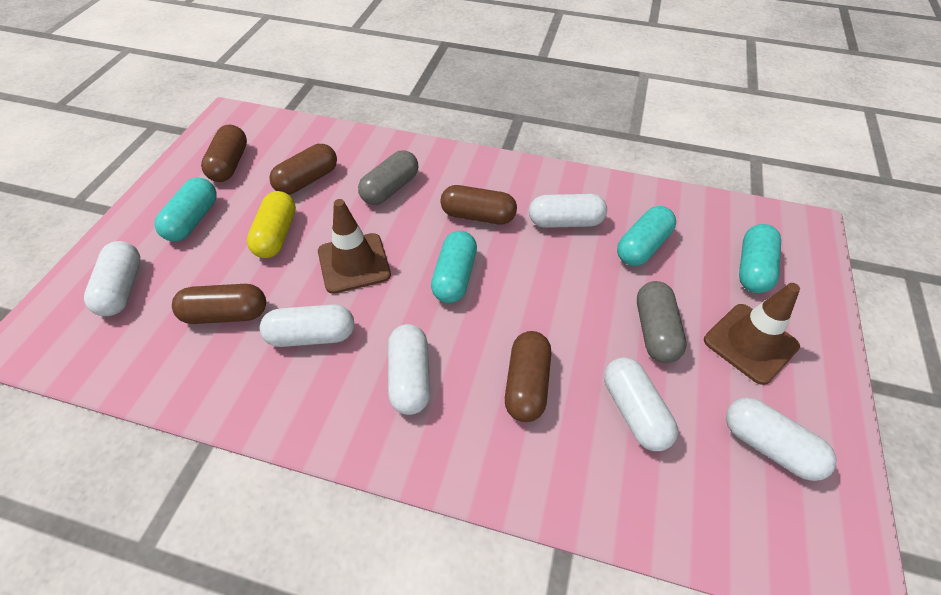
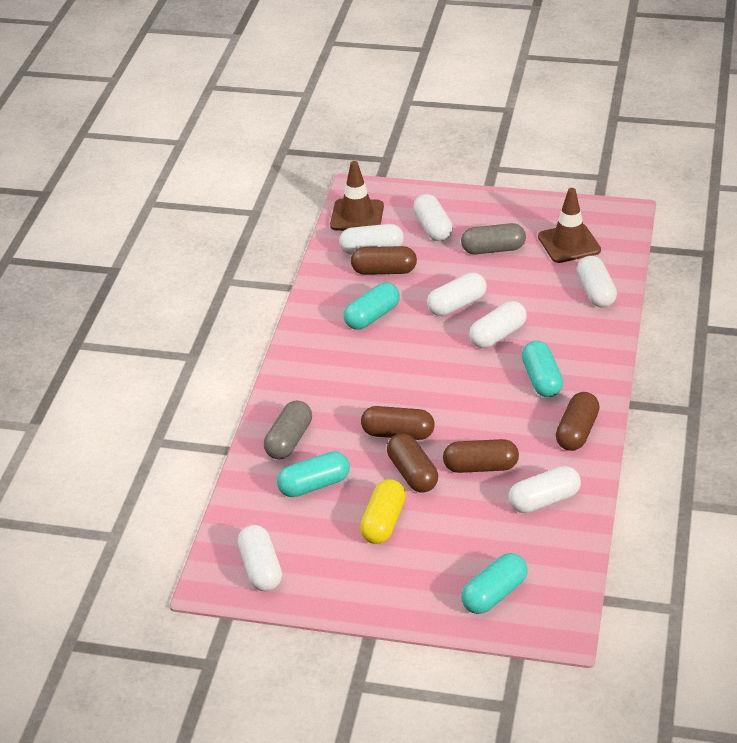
white capsule: [84,241,140,316] [260,304,354,347] [388,324,430,415] [529,194,607,228] [604,357,678,451] [726,398,837,481] = 6 -> [237,525,282,591] [339,224,404,255] [413,194,453,241] [427,272,487,316] [469,301,527,348] [509,466,581,513] [577,256,617,308] = 7

